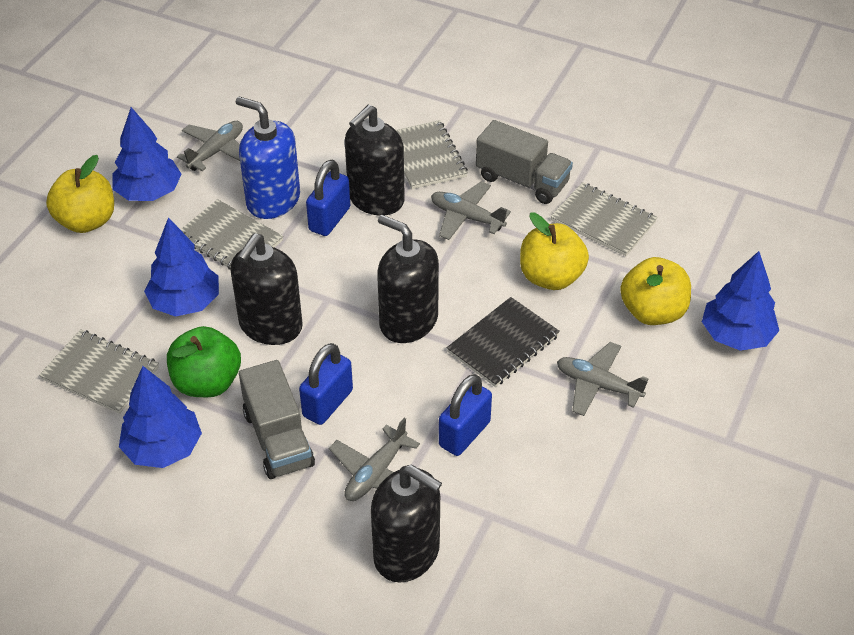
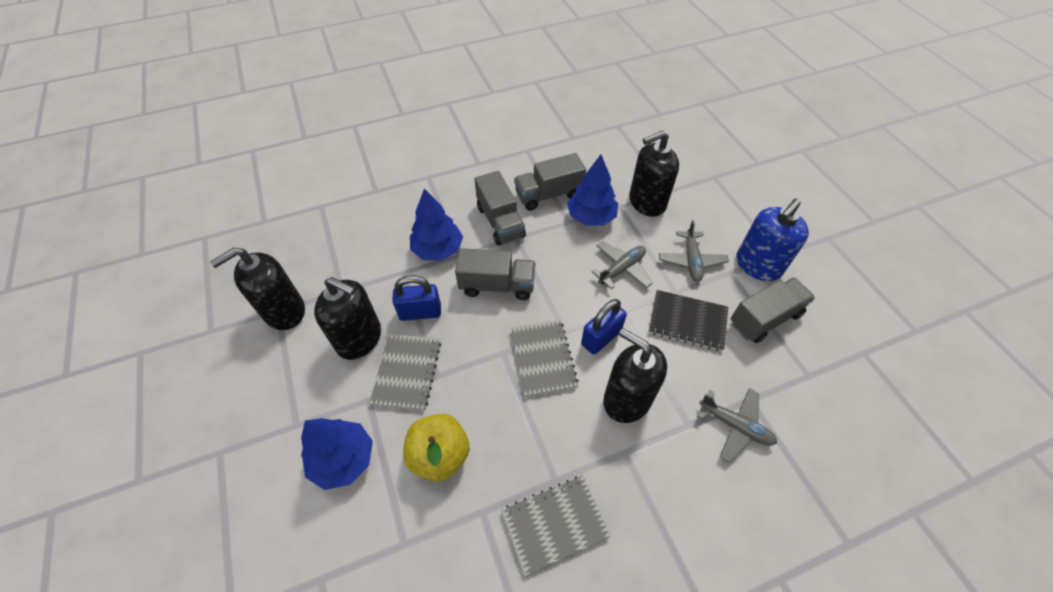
blue padlock: [299,343,353,425] [306,160,350,236] [439,374,492,456] = 3 -> [392,275,441,321] [581,299,627,355] = 2
blue tree: [113,107,182,201] [119,366,202,468] [144,217,219,317] [702,251,779,351] = 4 -> [301,418,373,490] [410,188,463,261] [567,154,618,226] = 3
green apple: [167,326,241,397] = 1 -> none = 0
grey notebook: [39,329,159,414] [180,199,283,270] [396,120,468,189] [551,182,658,256] = 4 -> [369,334,441,411] [501,476,610,576] [510,320,579,397] = 3
grey plane: [177,121,243,171] [329,418,420,501] [431,181,511,240] [557,342,648,416] = 4 -> [591,241,653,289] [659,220,729,282] [697,388,777,462] = 3
grey truck: [239,360,315,479] [476,120,573,204] = 2 -> [455,248,535,300] [475,171,526,246] [514,153,586,211] [730,277,815,343] = 4
yellow apple: [46,155,114,233] [520,212,589,290] [620,257,691,325] = 3 -> [403,414,470,481] = 1

